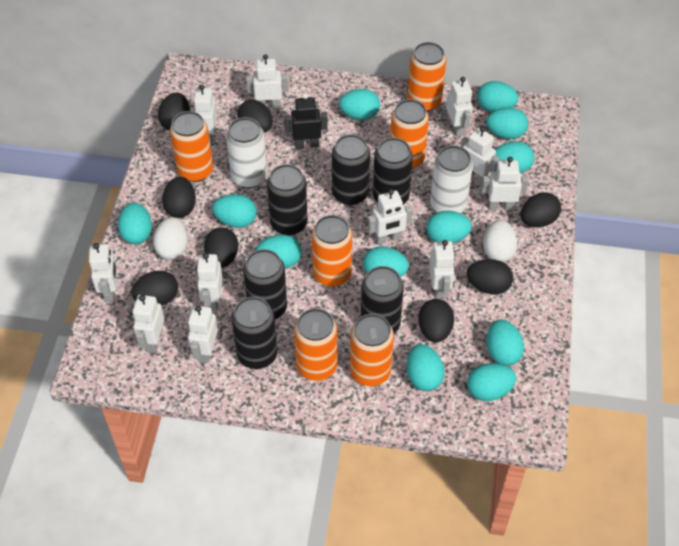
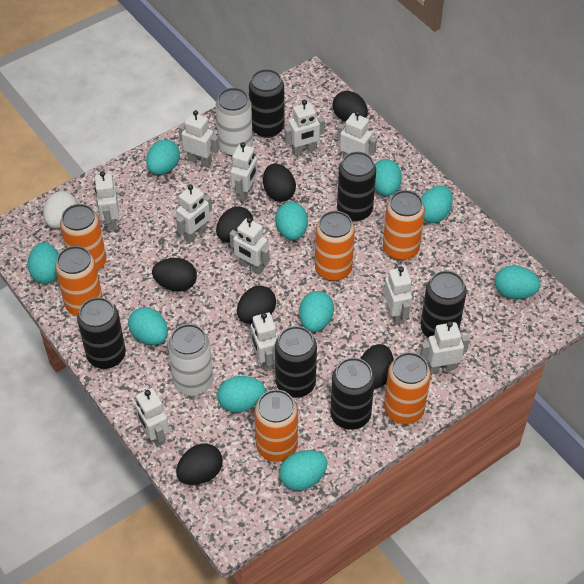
black egg: [131,271,178,305] [158,93,190,130] [162,177,196,218] [204,227,238,268] [237,100,273,133] [418,299,454,343] [467,259,513,294] [521,192,561,227] = 8 -> [152,258,197,292] [176,443,223,485] [216,206,253,243] [237,286,276,324] [263,163,296,202] [333,91,368,122] [360,344,394,389] = 7
black robot: [284,94,328,149] = 1 -> none = 0
turquoise egg: [118,203,152,244] [212,194,257,228] [256,235,302,268] [339,89,380,120] [363,246,409,277] [407,344,445,391] [426,211,472,243] [467,363,516,401] [477,81,518,112] [486,108,528,139] [487,320,524,366] [495,142,535,173] = 12 -> [27,242,59,284] [128,307,168,345] [146,139,180,175] [217,376,265,413] [275,202,308,240] [280,450,327,491] [299,291,334,332] [375,159,402,196] [421,186,453,223] [495,265,540,299] = 10
white egg: [153,217,188,260] [483,220,518,262] = 2 -> [43,191,77,229] = 1

